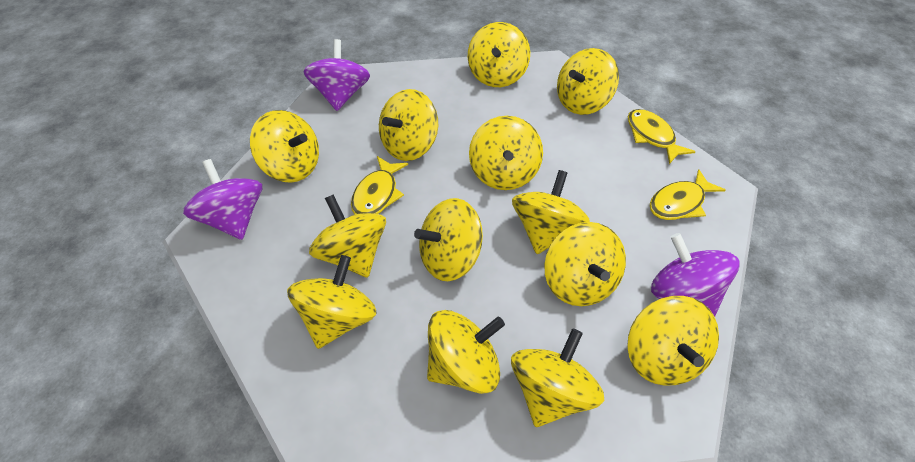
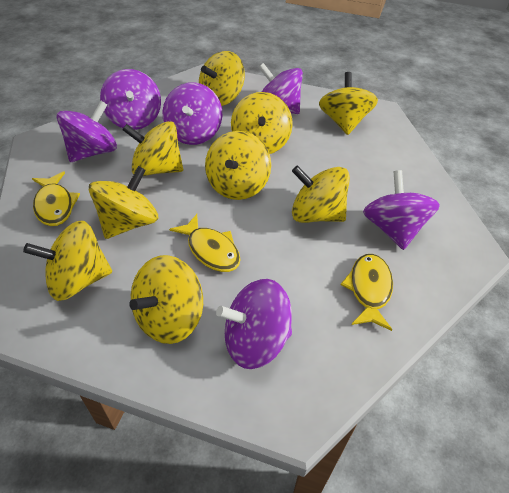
purple spinning top: [183,159,262,240] [304,39,370,111] [651,233,740,316] = 3 -> [56,101,117,162] [100,69,161,130] [163,82,222,145] [216,279,292,369] [259,63,303,114] [363,170,440,250] = 6
yellow spinning top: [250,110,319,183] [287,255,377,349] [309,194,386,278] [379,89,438,161] [414,198,483,281] [427,310,505,394] [468,22,530,87] [469,116,543,190] [511,328,604,427] [512,170,590,254] [544,222,626,306] [557,48,619,115] [627,296,719,386] = 13 -> [23,221,112,301] [89,166,158,239] [122,121,183,176] [129,255,203,344] [199,51,245,106] [205,131,271,200] [231,92,293,154] [292,165,350,223] [319,72,378,135] = 9

